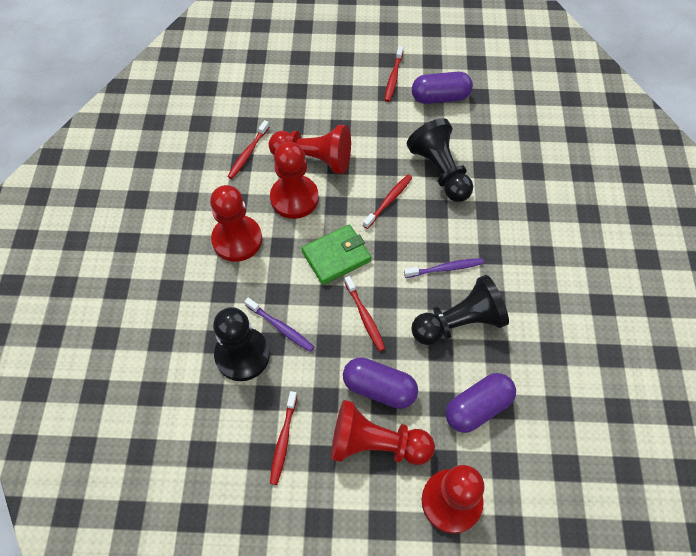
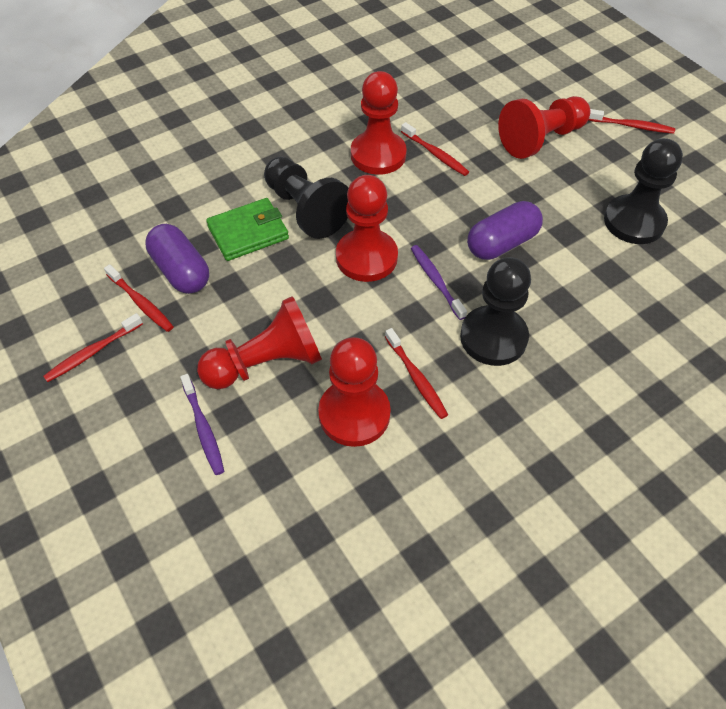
purple capsule: [343,357,418,409] [412,72,473,104] [446,373,516,433] = 3 -> [145,224,209,294] [467,201,543,260] = 2

